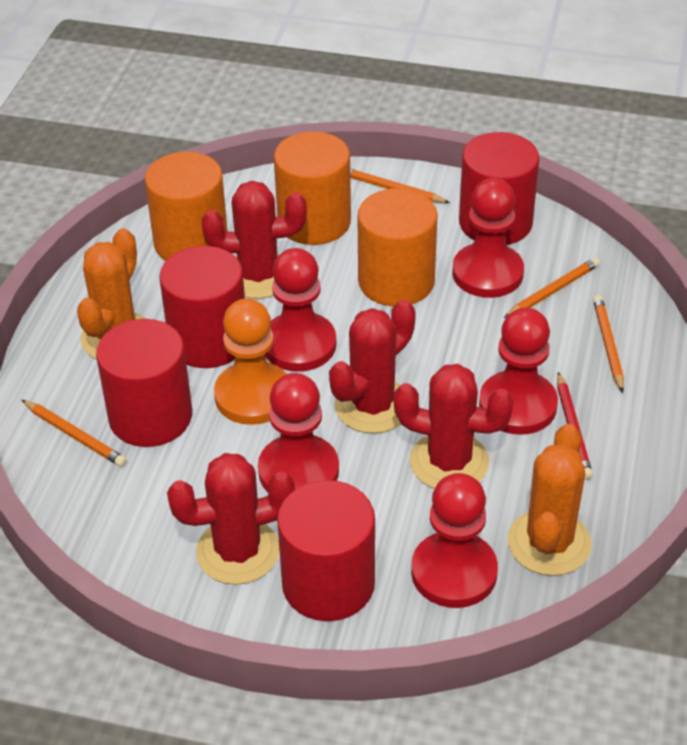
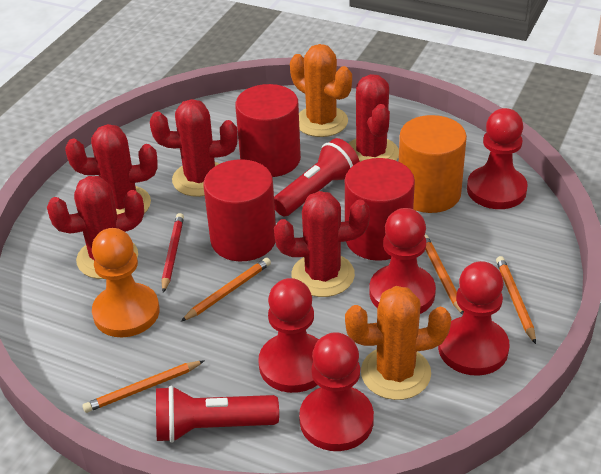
orange cylinder: [145,152,228,261] [274,132,351,245] [358,188,438,306] = 3 -> [399,115,467,213] = 1
red cactus: [167,453,295,585] [202,181,307,299] [329,300,416,434] [394,364,514,489] = 4 -> [47,176,144,279] [65,124,158,215] [150,99,238,197] [274,191,370,297] [348,74,399,162] = 5
red cylinder: [96,319,192,447] [159,246,245,368] [277,480,375,621] [459,132,539,245] = 4 -> [203,159,276,261] [235,84,301,177] [345,158,415,261] = 3
red flashlight: none = 0 -> [156,385,279,443] [274,138,360,216] = 2

